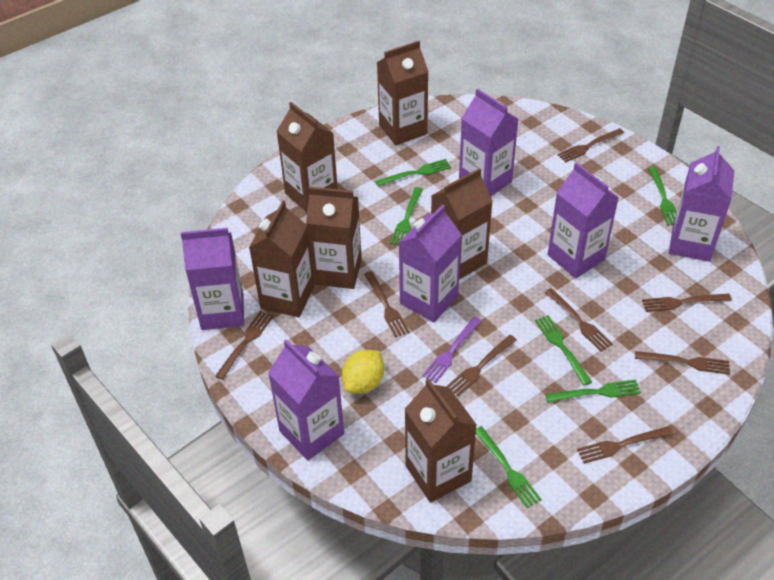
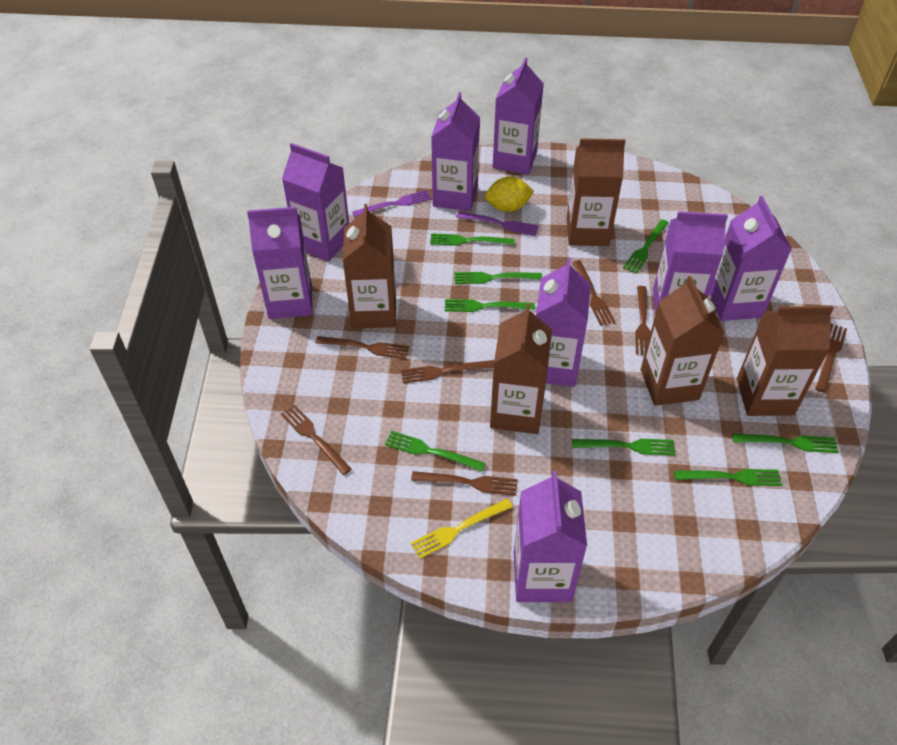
brown carton: [249,200,314,317] [276,102,338,212] [306,187,362,289] [377,41,429,145] [405,378,477,503] [431,168,493,279] = 6 -> [343,204,396,329] [490,303,552,434] [566,138,625,246] [641,276,724,406] [737,305,834,416] = 5
brown fork: [215,311,273,380] [364,271,410,338] [446,335,517,396] [545,288,613,352] [557,128,624,163] [577,426,673,464] [635,351,730,375] [642,294,732,312] = 8 -> [281,405,352,475] [315,336,409,359] [401,360,494,383] [411,471,517,496] [572,260,615,326] [635,286,651,355] [815,324,847,393] = 7
green fork: [375,159,451,186] [390,187,423,245] [476,426,542,508] [535,315,592,385] [546,379,641,403] [648,167,677,225] = 6 -> [385,431,486,472] [430,233,515,246] [445,299,535,312] [455,272,542,284] [572,439,676,455] [623,219,669,274] [674,469,782,486] [733,433,838,453] = 8
purple carton: [181,228,244,330] [268,339,344,460] [399,205,462,322] [459,88,519,196] [548,162,619,278] [669,146,735,262] = 6 -> [247,207,313,319] [282,143,349,261] [431,92,480,211] [493,58,544,175] [514,471,587,602] [536,258,591,387] [653,211,728,314] [710,196,792,321] = 8
purple fork: [422,316,482,383] = 1 -> [352,190,431,217] [456,211,539,236] = 2
yellow fork: none = 0 -> [411,499,513,559] = 1

